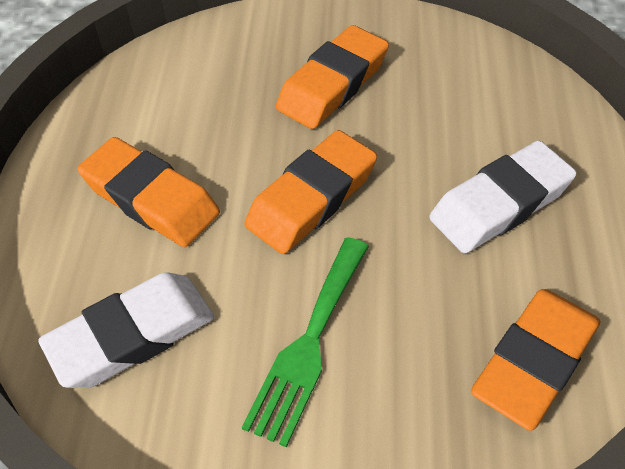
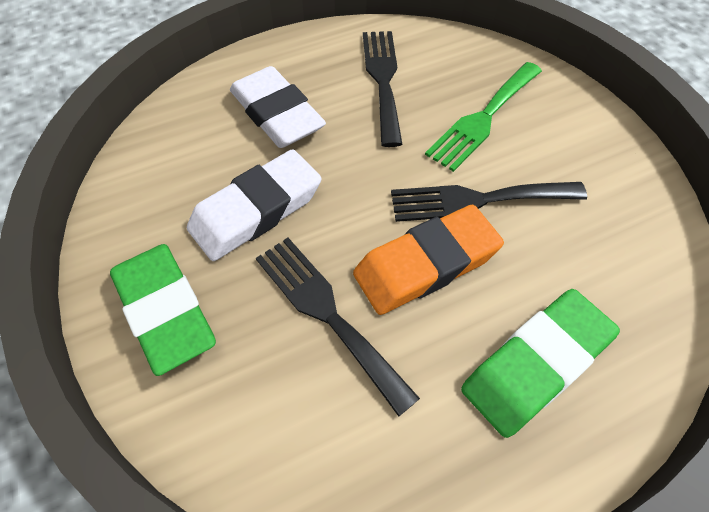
black fork: none = 0 -> [256,238,420,417] [363,31,402,147] [391,182,587,222] = 3
green eraser: none = 0 -> [110,244,216,376] [461,289,620,438] = 2
orange eraser: [77,137,220,247] [244,130,377,254] [276,25,389,129] [471,289,601,430] = 4 -> [353,205,504,315] = 1

